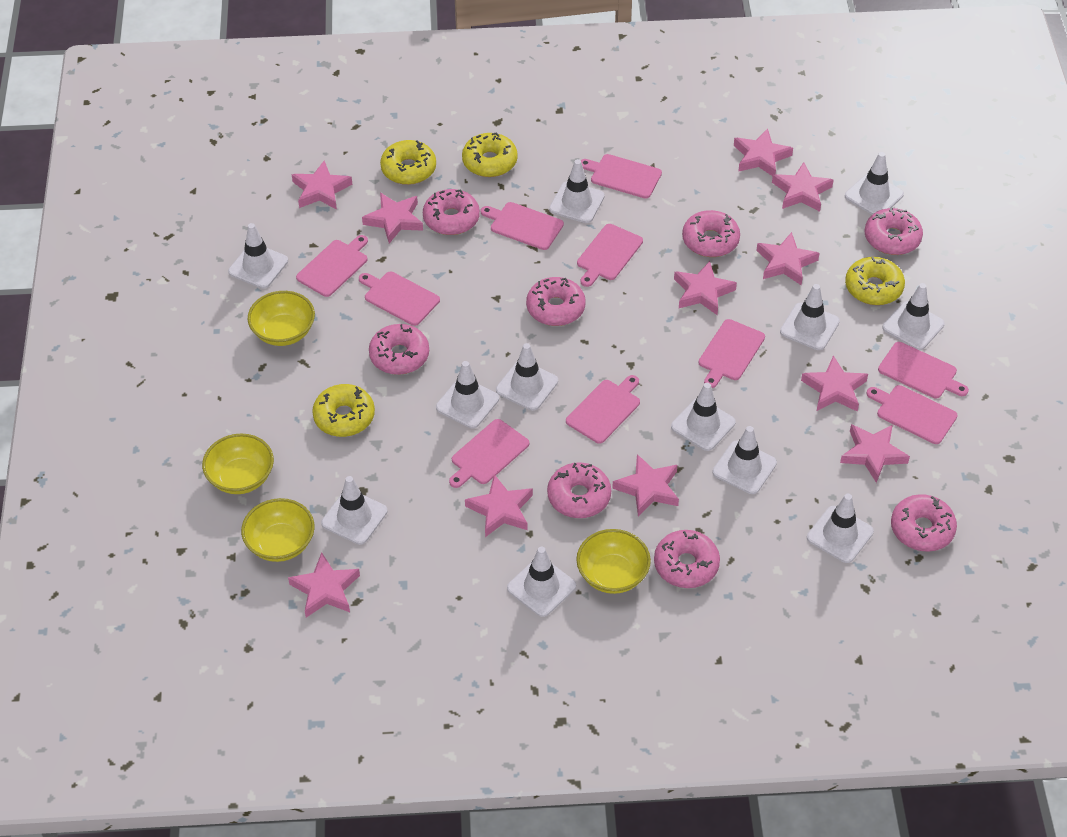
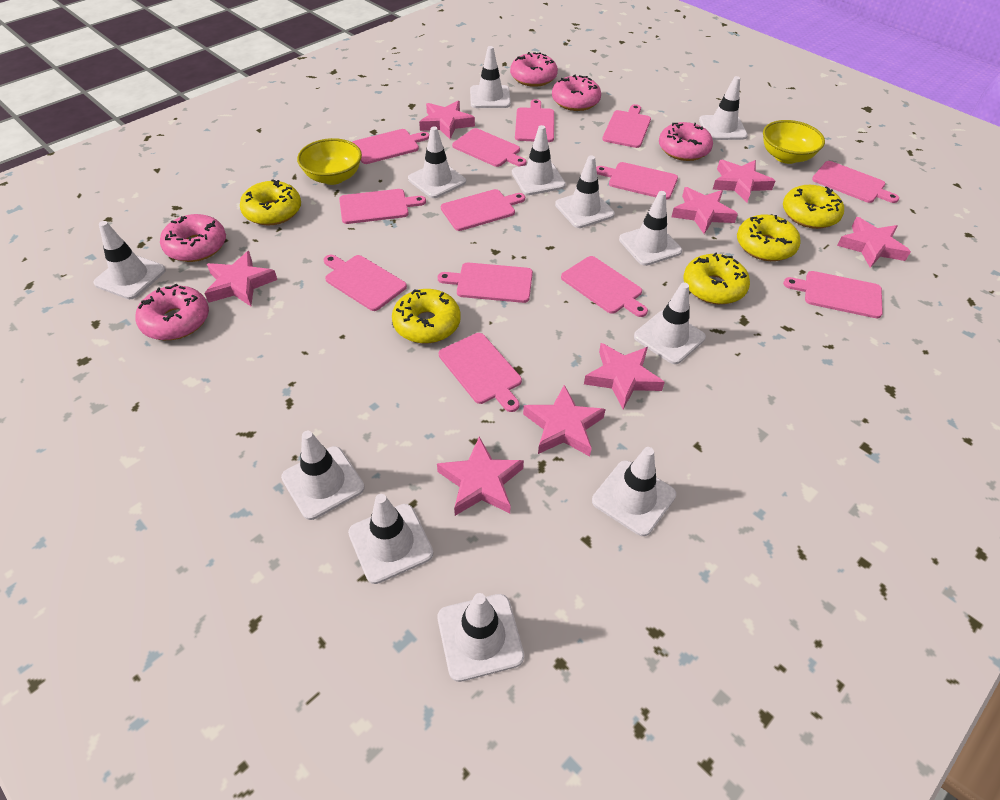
pink cutting board: [296,235,368,297] [359,272,440,326] [449,419,529,488] [480,202,564,250] [566,375,640,444] [577,224,643,287] [581,154,662,199] [698,319,765,388] [866,385,958,444] [878,342,969,399] = 10 -> [323,255,407,311] [339,189,426,224] [352,129,429,164] [438,262,533,303] [439,333,522,412] [441,189,525,231] [452,128,526,167] [515,99,554,142] [561,256,648,317] [596,162,678,200] [602,104,651,148] [783,271,883,318] [812,161,899,203] = 13
pink donut: [369,324,429,375] [423,189,480,235] [526,277,585,326] [547,462,611,518] [654,530,720,588] [682,210,740,257] [865,207,923,255] [891,494,957,552] = 8 -> [136,283,209,340] [160,214,226,262] [510,52,558,87] [552,74,601,111] [659,122,713,161] = 5
pink star: [288,552,360,618] [292,161,352,210] [362,193,423,243] [465,474,533,537] [612,454,679,516] [674,261,737,315] [734,128,793,176] [756,232,819,286] [772,162,833,212] [801,355,868,412] [840,424,910,483] = 11 -> [204,251,277,306] [419,101,475,139] [437,437,524,516] [523,385,606,456] [584,343,665,409] [671,187,738,234] [712,160,775,202] [837,217,911,268] = 8
yellow bowl: [202,434,274,494] [241,498,315,562] [248,291,315,346] [576,529,651,594] = 4 -> [297,138,362,185] [763,120,825,164] = 2
yellow donut: [312,384,375,437] [380,140,436,185] [462,132,518,177] [845,257,905,305] = 4 -> [240,179,301,225] [392,289,461,343] [683,252,750,304] [737,214,801,261] [783,185,844,229] = 5

